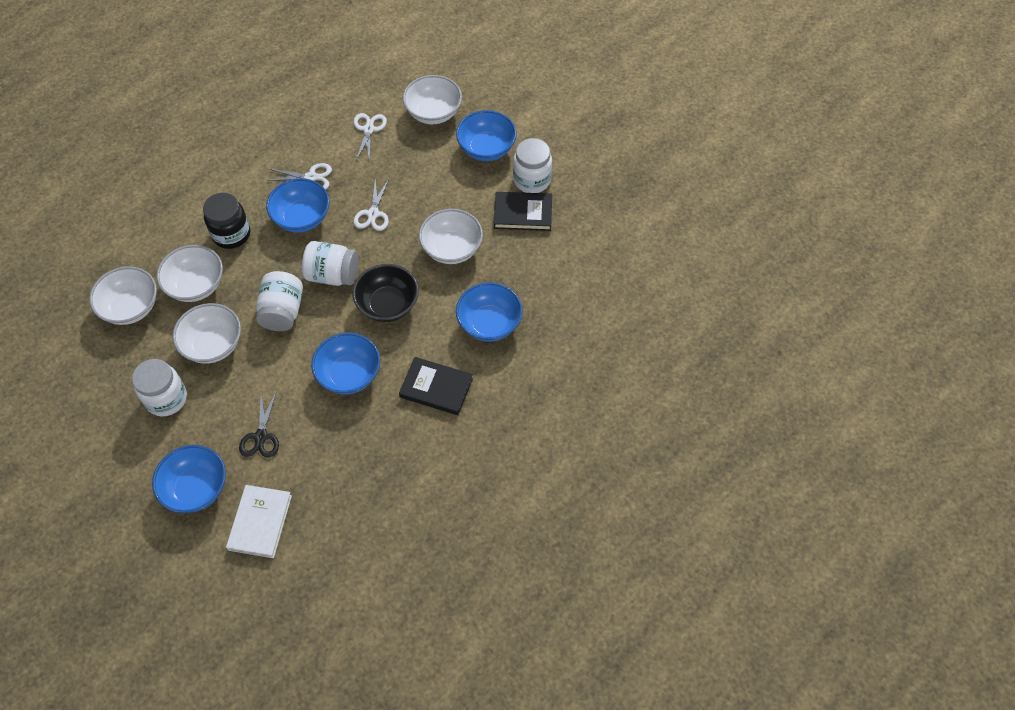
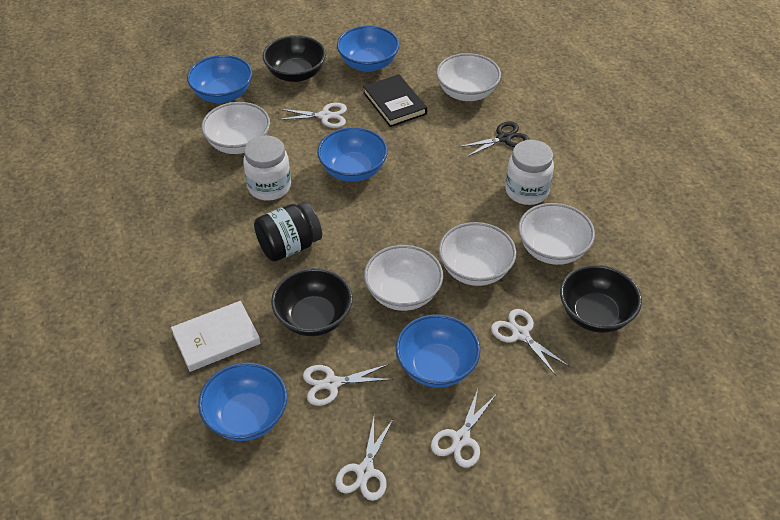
black book: [399,357,473,415] [494,192,552,231] = 2 -> [363,74,427,127] = 1
black bowl: [352,264,419,322] = 1 -> [263,35,326,82] [271,268,353,336] [560,265,642,333] = 3
white jar: [132,359,187,416] [256,271,303,331] [302,241,359,286] [513,138,552,193] = 4 -> [243,136,291,201] [505,140,554,205] = 2
white scissors: [267,163,332,190] [353,113,387,162] [353,179,389,231] = 3 -> [277,103,347,128] [303,364,393,406] [335,417,393,501] [431,389,496,468] [491,309,570,376] = 5

